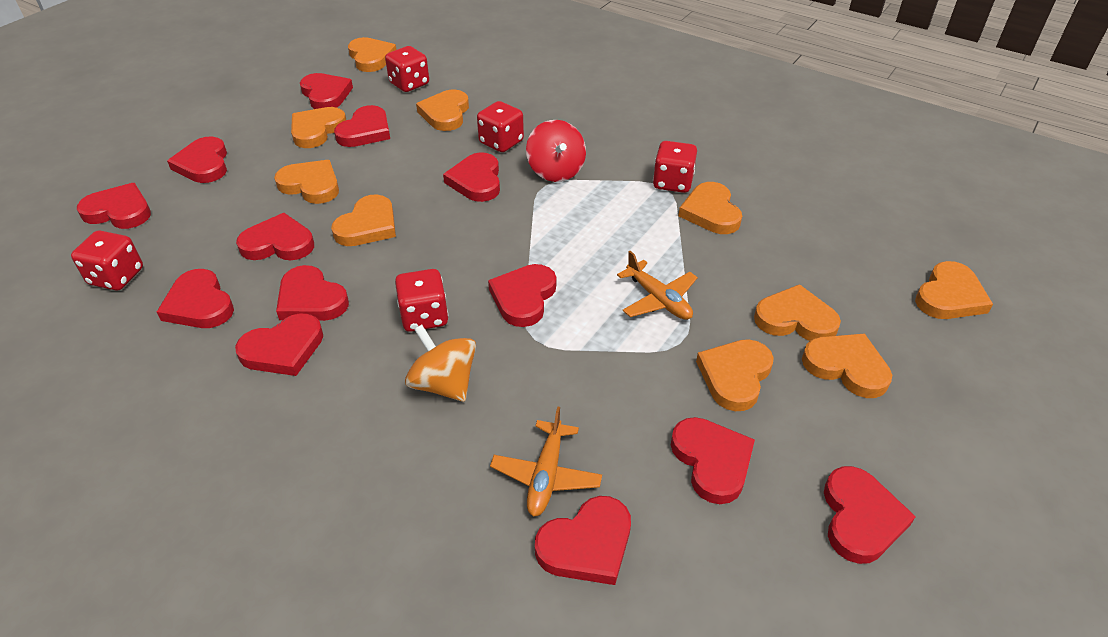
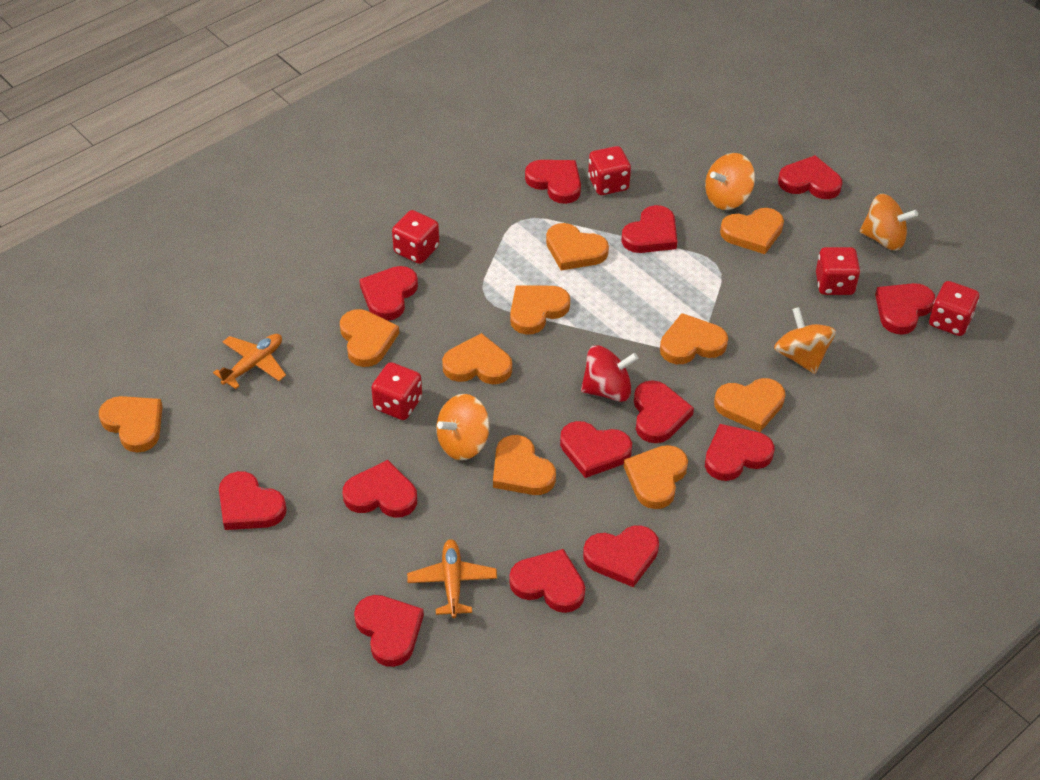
orange spinning top: [405,325,476,402] = 1 -> [436,394,490,460] [705,153,755,210] [774,307,836,374] [860,194,918,251] = 4

